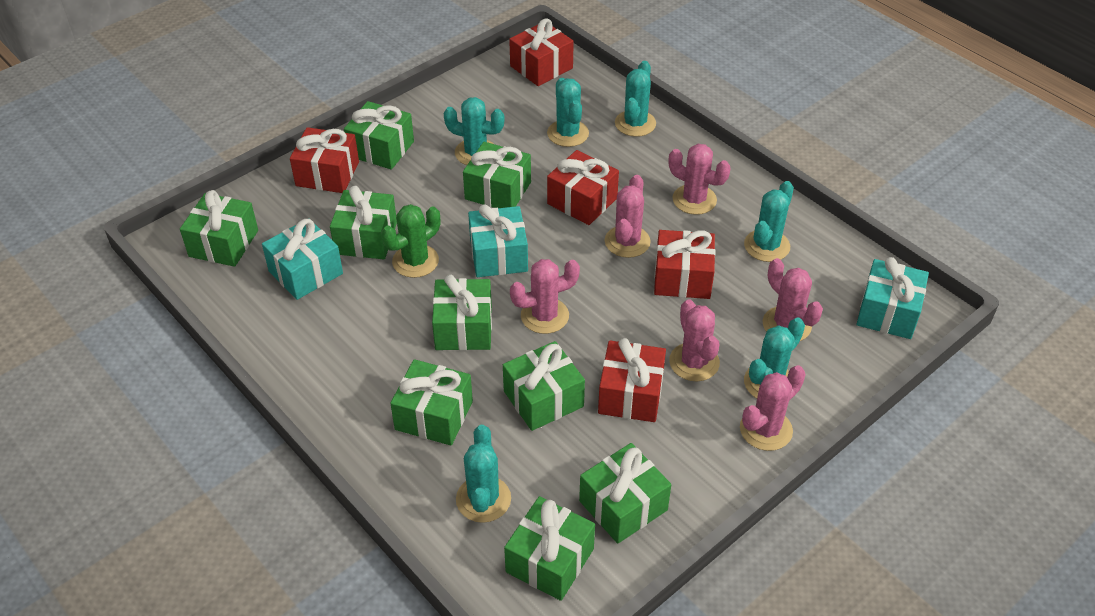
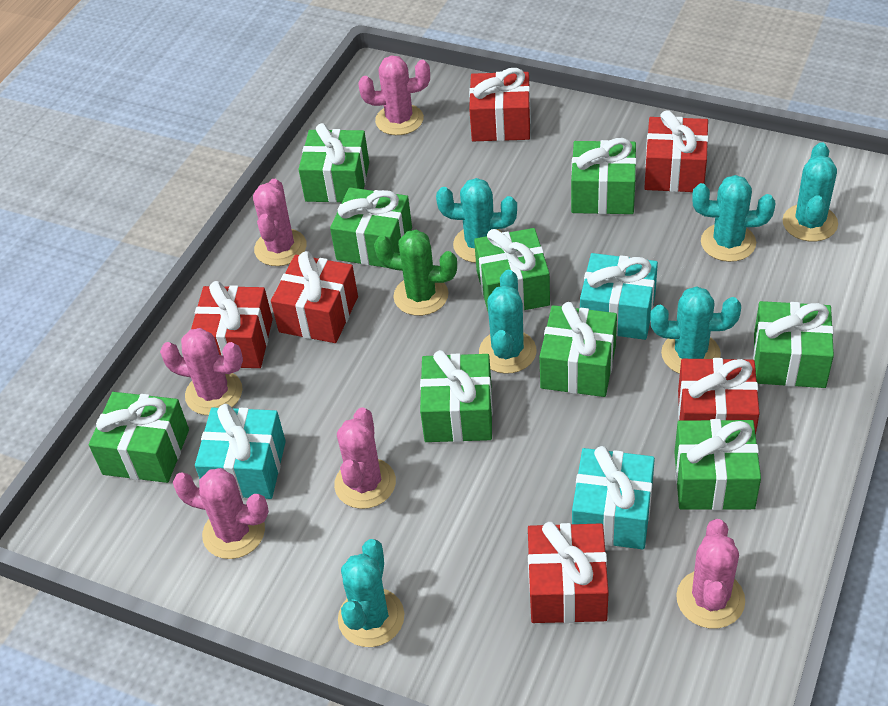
red gift: [290,127,359,193] [509,18,574,86] [547,150,619,225] [598,338,666,422] [654,230,715,299] = 5 -> [191,281,273,368] [271,251,358,343] [469,68,531,141] [528,522,608,623] [644,110,709,192] [678,358,759,435] = 6

